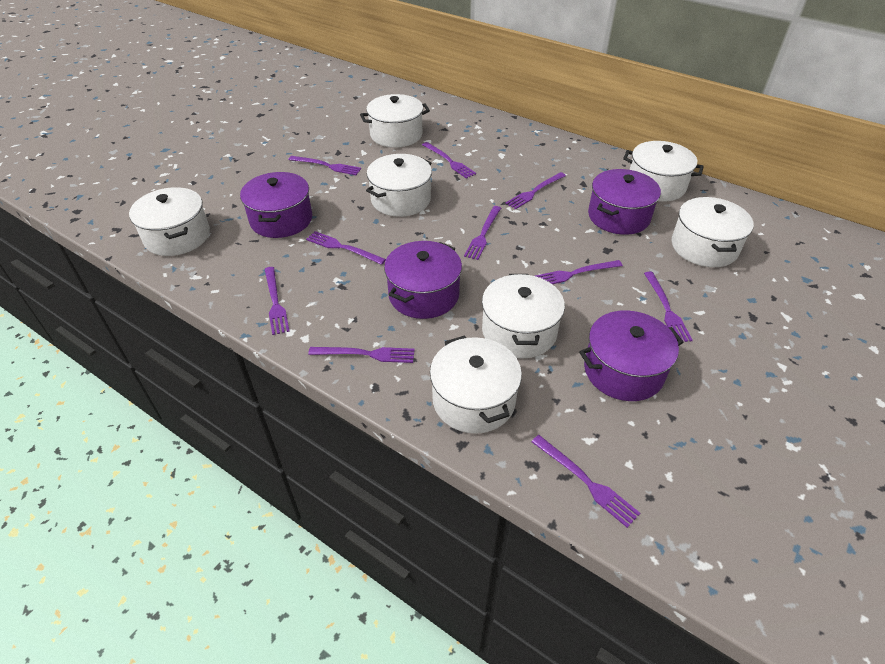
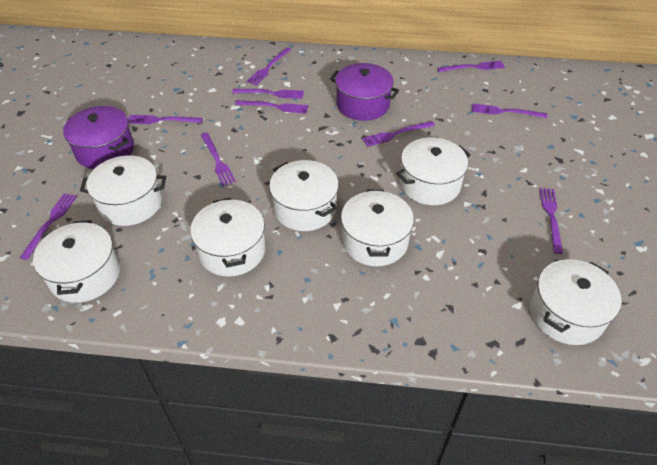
purple pot: [240,172,312,238] [384,241,462,319] [579,310,683,401] [588,169,661,235] = 4 -> [63,106,134,169] [330,63,399,121] = 2

